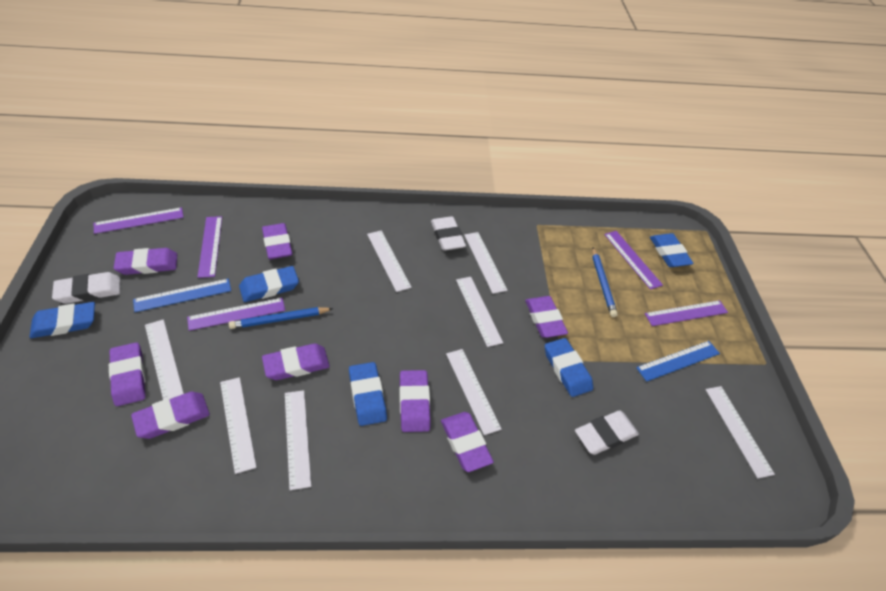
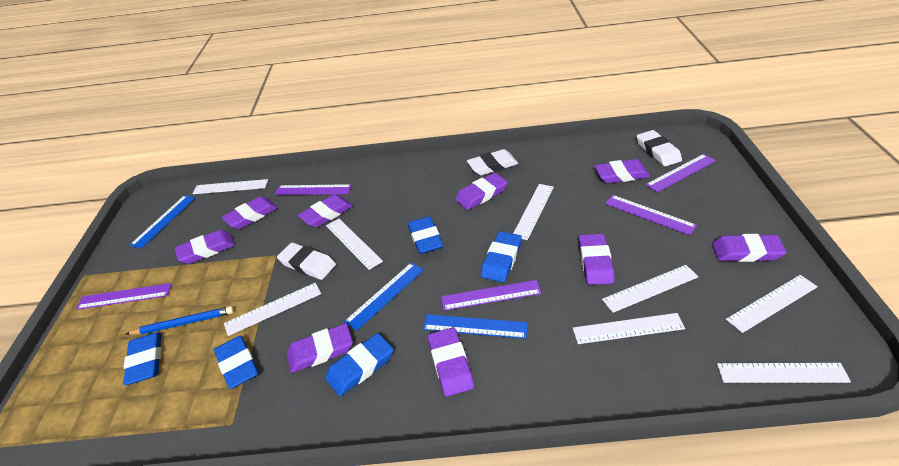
blue pencil: [229,307,333,329] [592,248,618,317] = 2 -> [125,306,234,335] = 1
blue ruler: [133,279,231,312] [636,341,720,382] = 2 -> [130,195,195,248] [344,263,424,331] [423,314,528,339] = 3
purple eraser: [109,342,145,406] [114,248,177,275] [131,392,210,439] [262,223,292,259] [262,344,330,380] [400,370,431,432] [441,412,494,472] [525,296,568,338] = 8 -> [174,230,235,264] [222,196,278,229] [287,323,353,373] [298,194,353,227] [428,327,474,397] [455,173,508,210] [579,234,615,285] [595,159,650,183] [712,234,786,262] = 9

